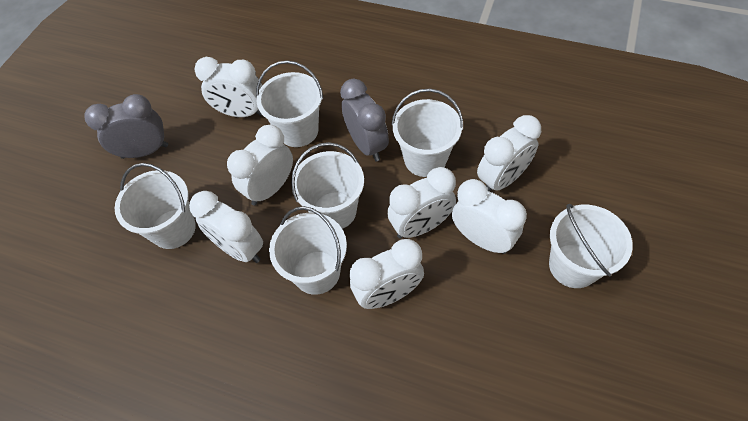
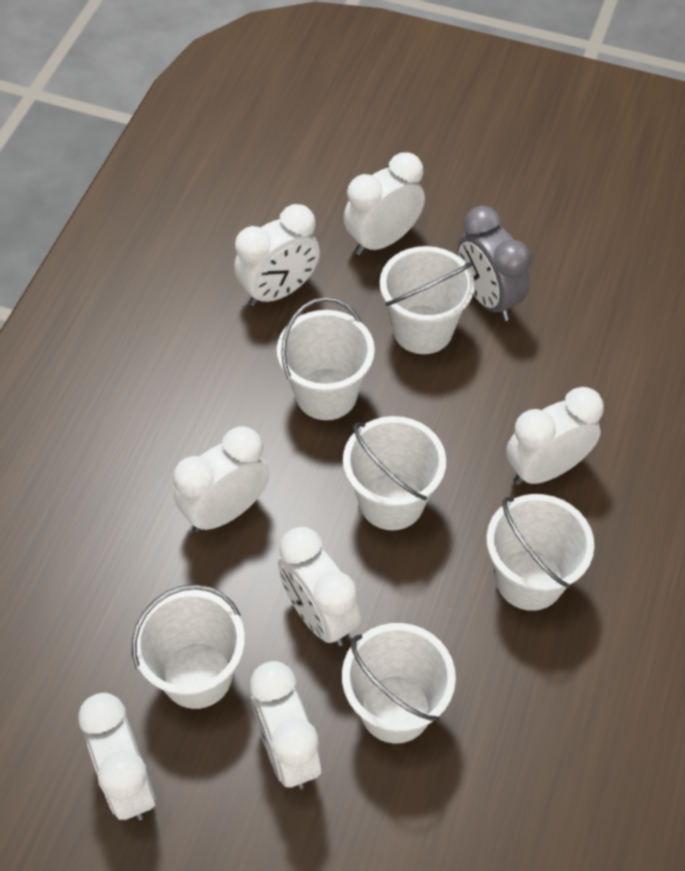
grey clock: [84,94,168,159] [340,79,389,161] = 2 -> [458,206,531,321] = 1

